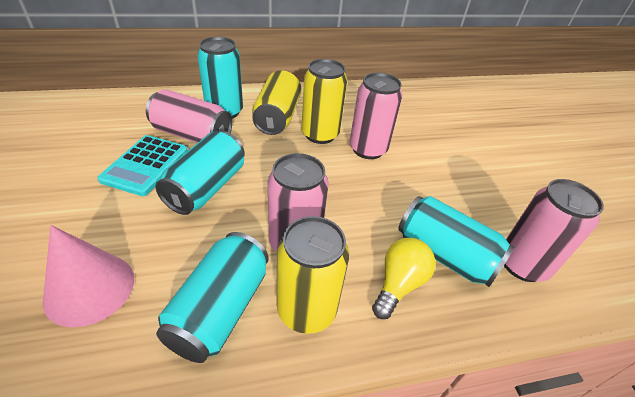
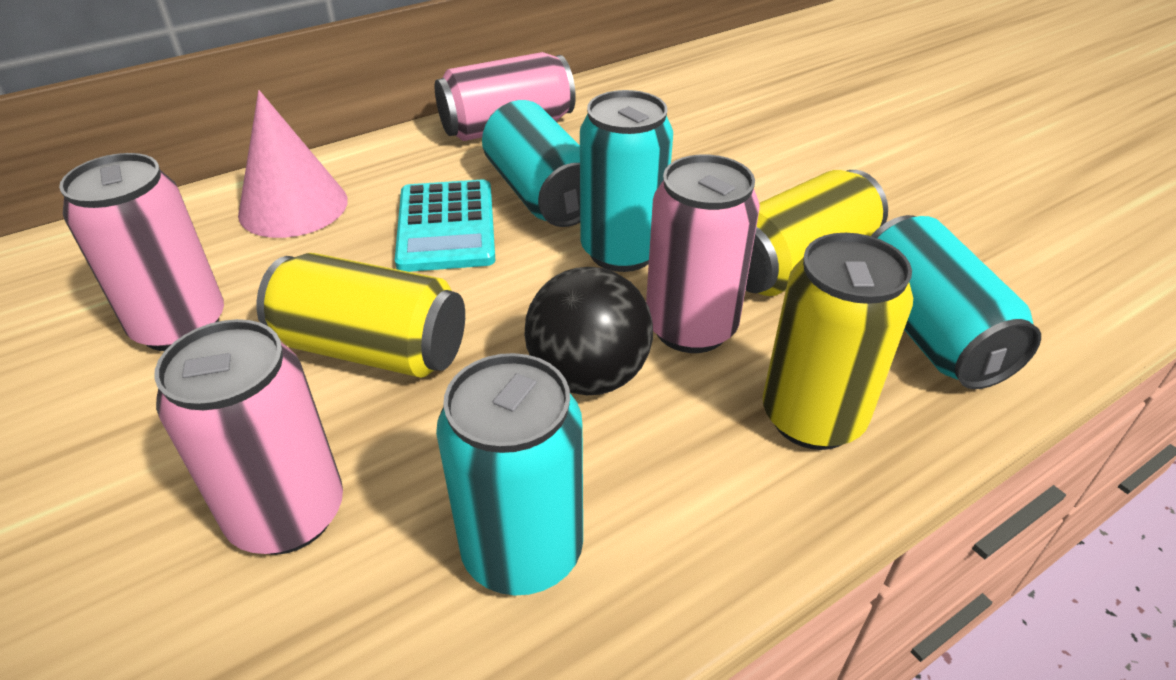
black ball: none = 0 -> [525,267,653,395] = 1
yellow light bulb: [372,238,436,319] = 1 -> none = 0

